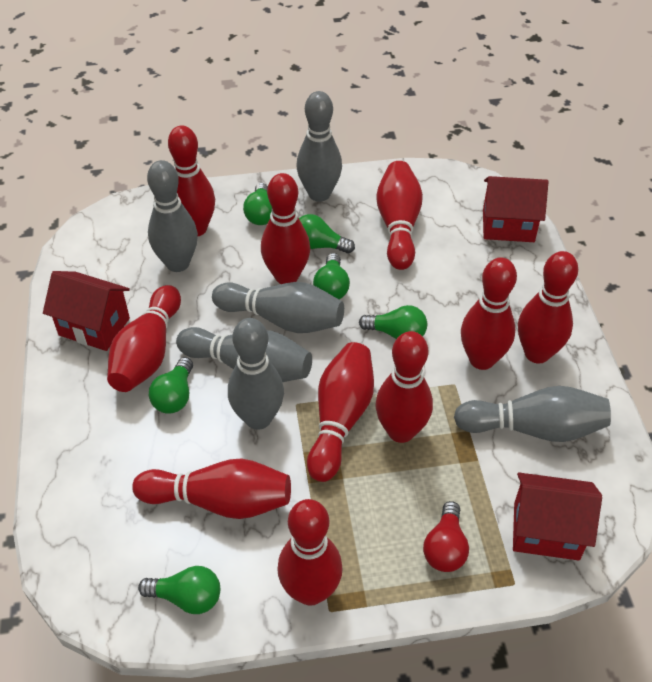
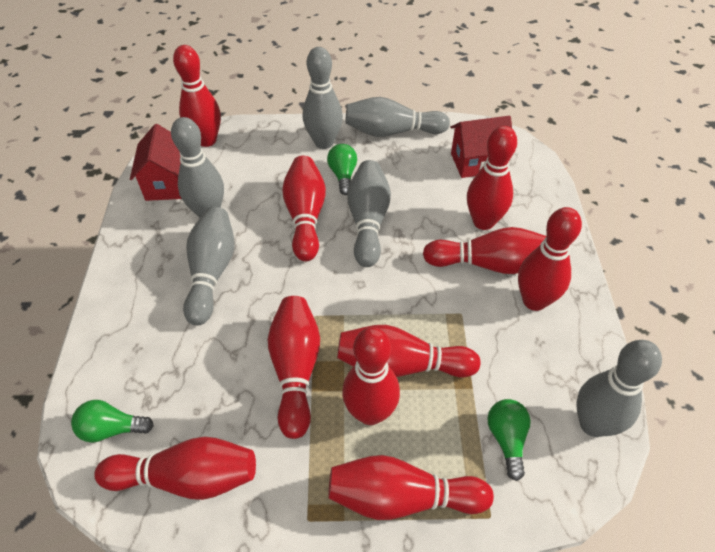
green light bulb: [138,566,220,614] [149,357,193,414] [243,183,272,225] [299,214,355,253] [313,253,350,299] [359,305,427,339] = 6 -> [71,400,154,443] [327,144,357,195] [487,399,531,481] = 3
red house: [43,271,130,351] [483,176,548,242] [513,473,602,561] = 3 -> [130,124,182,201] [450,116,512,178] = 2
red light bulb: [423,501,469,572] = 1 -> none = 0

